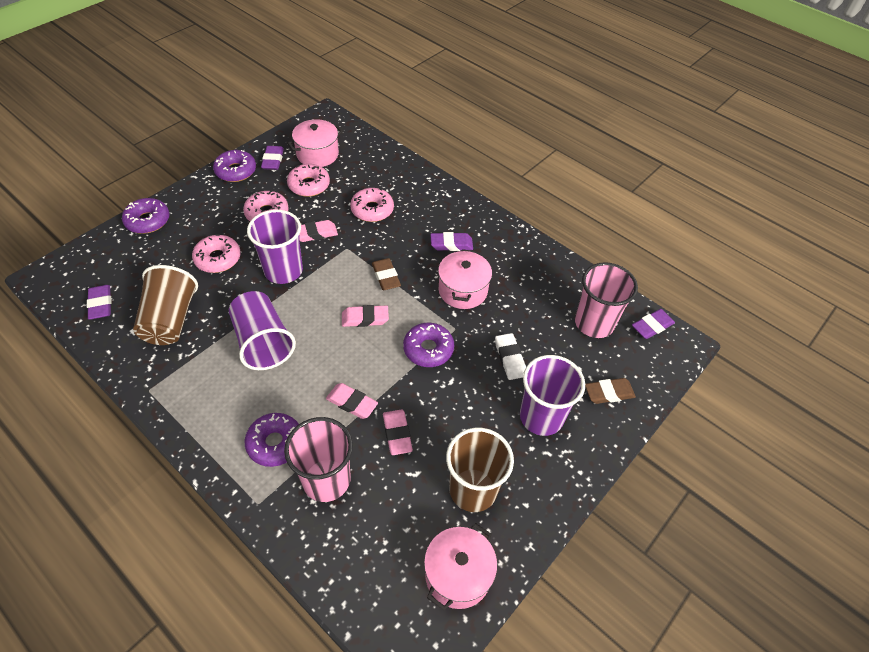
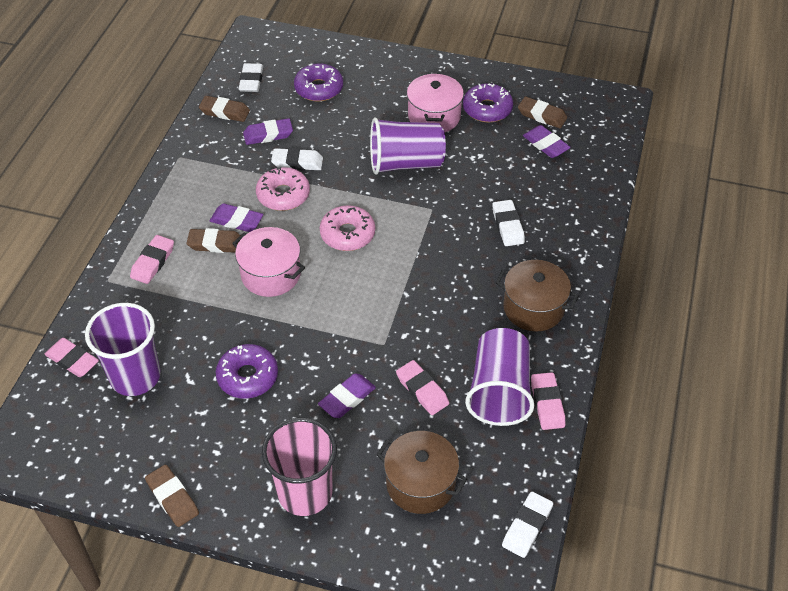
brown cup: [133,265,198,345] [446,428,514,512] = 2 -> none = 0
brown eraser: [372,258,401,290] [585,378,636,404] = 2 -> [145,465,199,527] [187,228,240,253] [199,96,250,122] [518,97,567,128] = 4
brown pot: none = 0 -> [376,431,467,514] [496,260,579,332] = 2
pink cup: [284,417,353,502] [575,262,638,338] = 2 -> [262,418,337,516] = 1
pink donut: [192,234,241,273] [243,190,288,221] [287,164,330,197] [350,188,394,222] = 4 -> [256,167,310,211] [320,205,375,251] = 2
pink pot: [287,119,343,167] [424,523,497,610] [438,249,492,309] = 3 -> [232,227,305,297] [407,73,464,132] = 2
purple donut: [122,198,169,234] [213,150,256,182] [245,413,299,467] [403,323,454,367] = 4 -> [216,344,278,399] [294,63,343,102] [463,83,513,123] = 3
white eraser: [495,333,526,380] = 1 -> [239,63,263,92] [271,148,323,171] [492,200,525,246] [502,492,553,558] = 4

